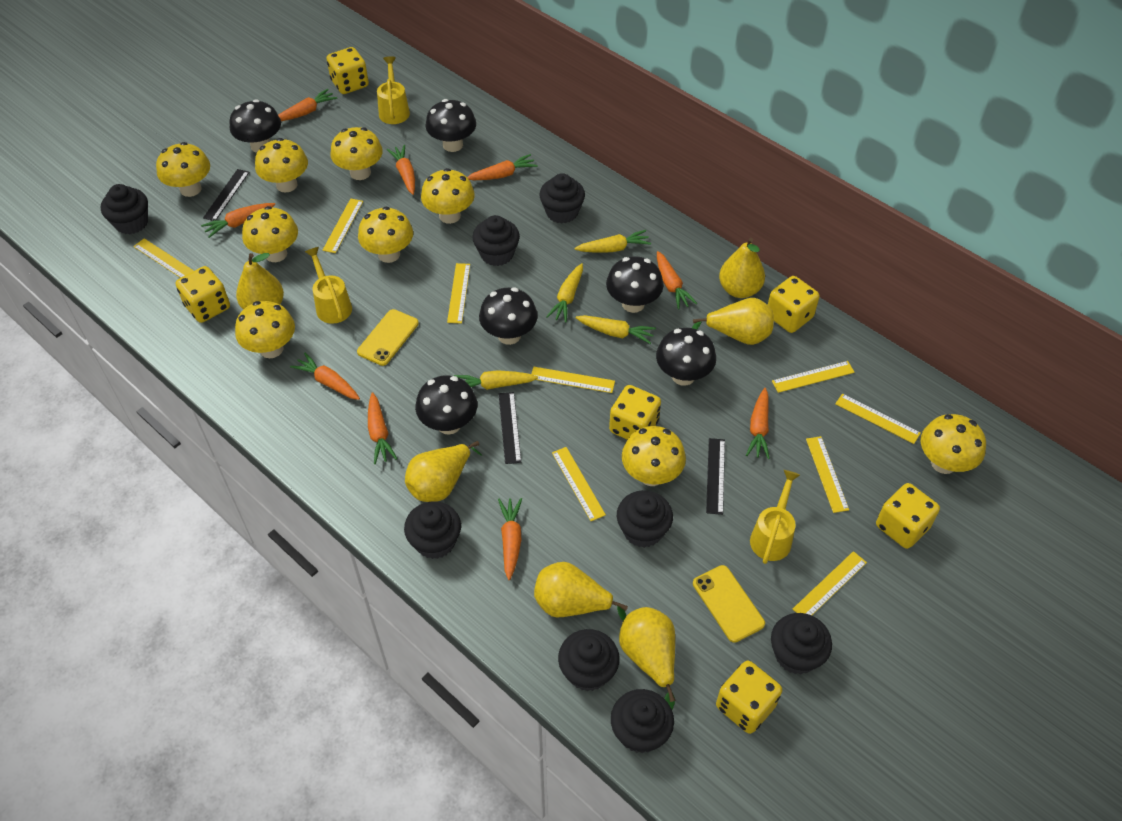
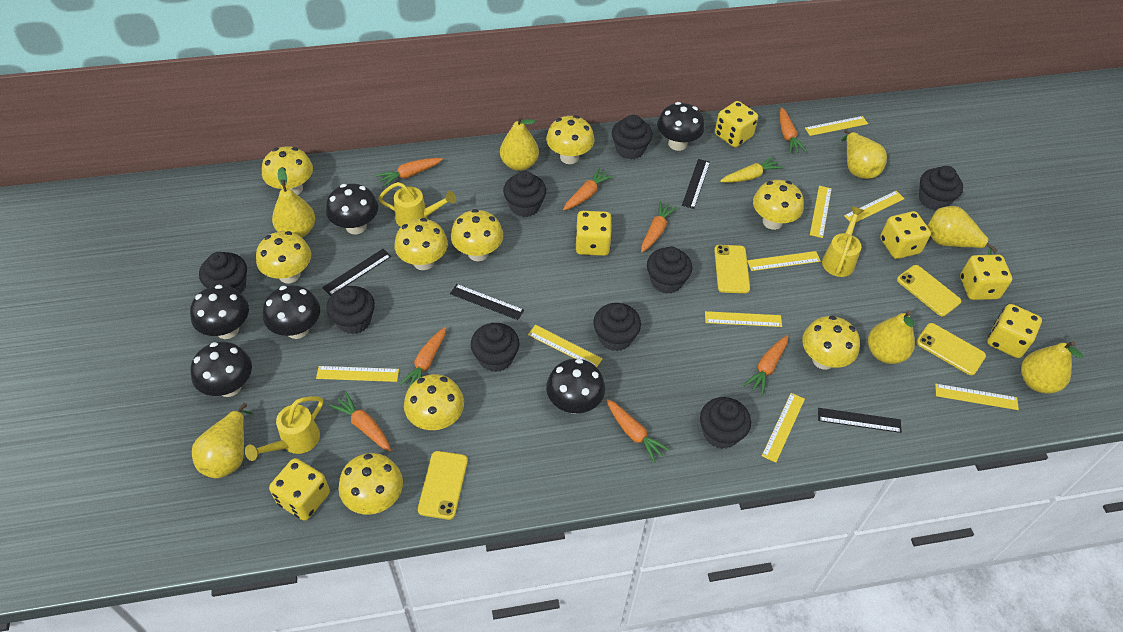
black cupcake: [101,184,148,234] [404,501,461,559] [473,215,520,266] [539,173,585,224] [558,629,619,691] [611,689,674,753] [617,490,673,548] [771,613,832,674] = 8 -> [199,252,247,294] [326,286,375,334] [471,323,519,372] [503,171,546,217] [593,303,641,351] [612,115,652,160] [647,247,692,294] [700,397,751,449] [919,166,963,211] = 9
black ruler: [203,169,249,221] [499,392,521,464] [706,438,725,515] = 3 -> [322,249,391,296] [450,284,524,320] [682,159,710,209] [818,408,902,433] = 4
orange carrot: [201,203,275,238] [278,89,337,121] [290,353,360,400] [368,392,397,464] [387,145,415,195] [467,154,537,180] [498,498,522,580] [657,251,697,310] [746,388,770,459] = 9 -> [329,392,391,452] [376,158,443,187] [399,327,446,388] [563,167,613,211] [606,399,670,463] [641,201,677,252] [743,335,788,395] [780,107,807,154] = 8
yellow carrot: [454,370,538,390] [546,263,583,323] [574,230,651,253] [575,315,656,344] = 4 -> [720,156,783,183] = 1
yellow pear: [236,253,284,310] [405,441,482,502] [534,562,628,621] [619,607,675,709] [692,298,774,345] [719,238,765,298] = 6 -> [192,403,254,478] [272,167,315,237] [500,115,539,171] [841,129,887,179] [868,311,915,364] [928,206,998,255] [1021,341,1083,393] = 7
yellow phone: [357,309,419,366] [693,565,765,643] = 2 -> [418,451,468,520] [714,245,750,293] [897,265,961,316] [916,323,986,375] = 4

